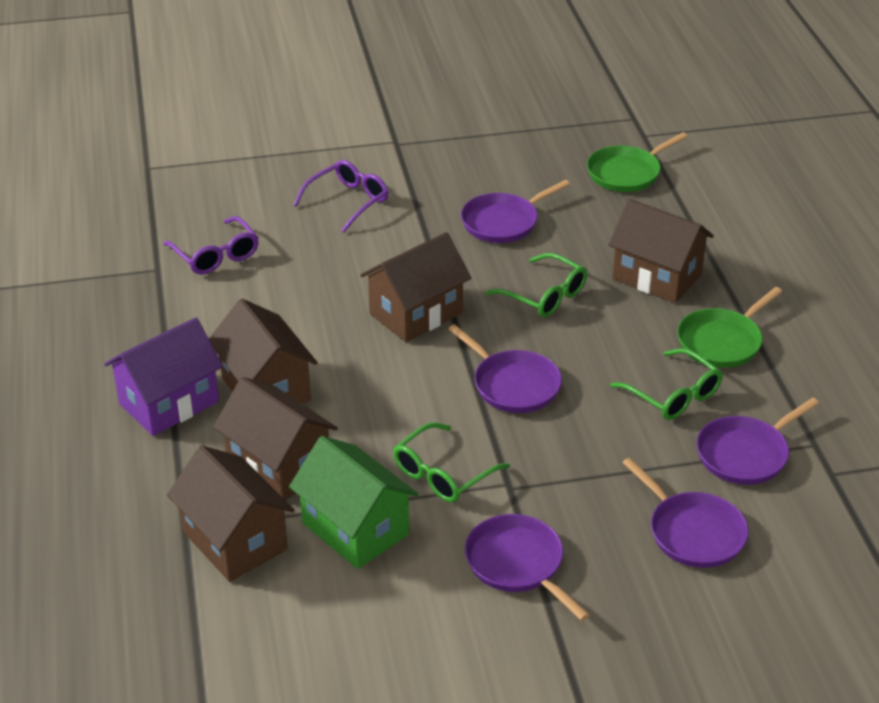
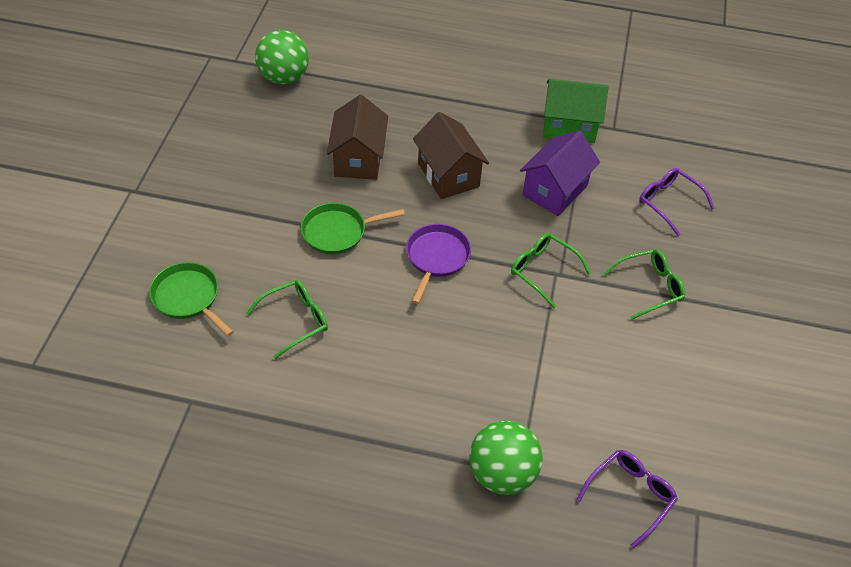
brown house: [167,446,295,582] [209,299,318,404] [213,377,338,500] [360,232,471,342] [608,199,714,303] = 5 -> [327,95,388,180] [413,112,489,199] = 2
green ball: none = 0 -> [255,30,309,85] [469,420,543,495] = 2
purple pan: [448,324,562,413] [461,180,570,243] [465,514,590,621] [622,458,749,568] [696,397,819,485] = 5 -> [406,224,471,304] = 1

